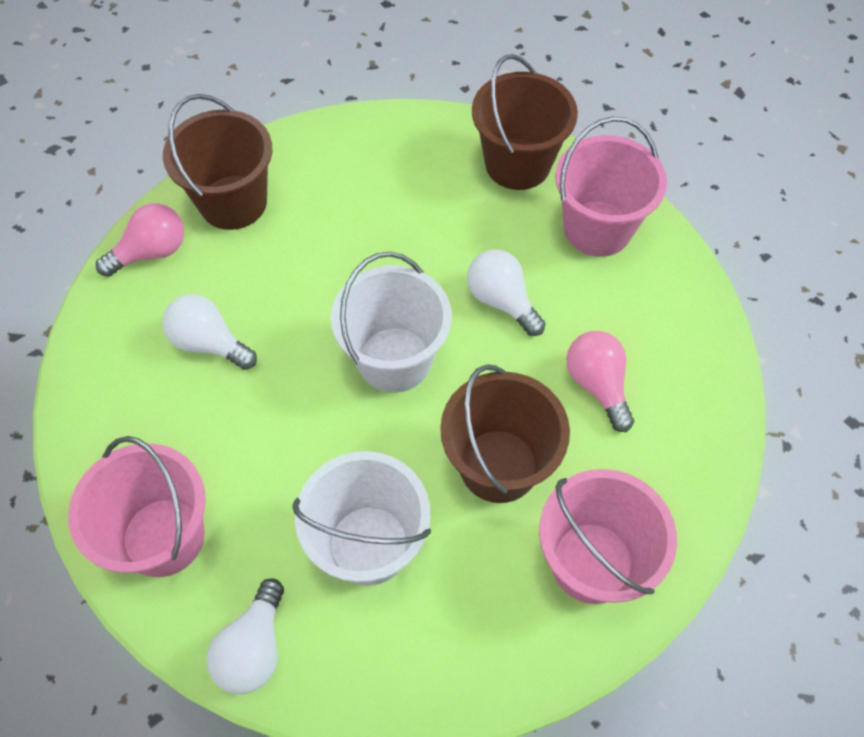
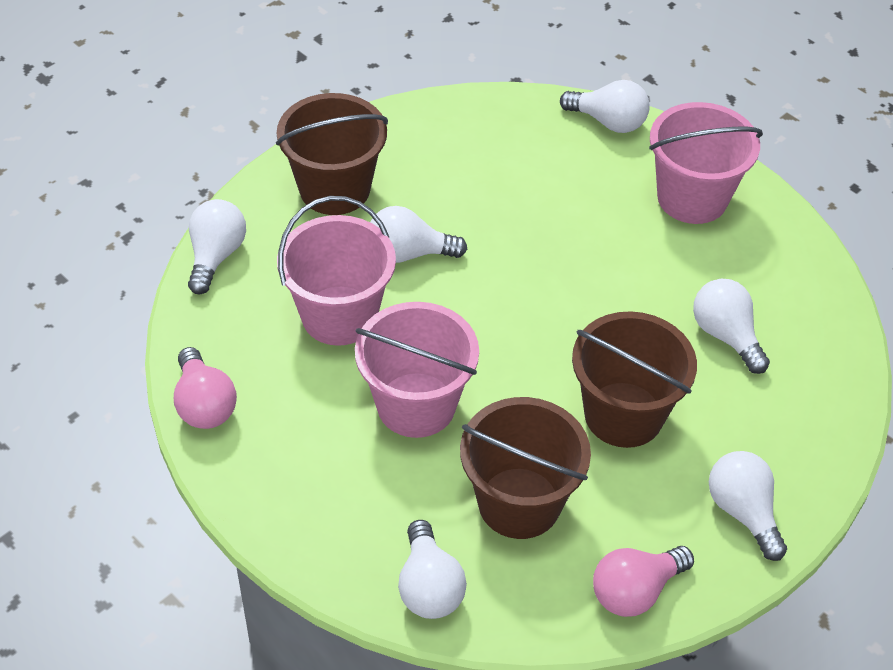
white bucket: [292,451,431,586] [331,252,452,393] = 2 -> none = 0
white light bulb: [162,294,257,370] [207,578,284,694] [467,249,546,336] = 3 -> [188,199,246,295] [370,206,467,263] [398,520,467,619] [560,80,650,133] [693,279,770,374] [709,451,787,561] = 6

